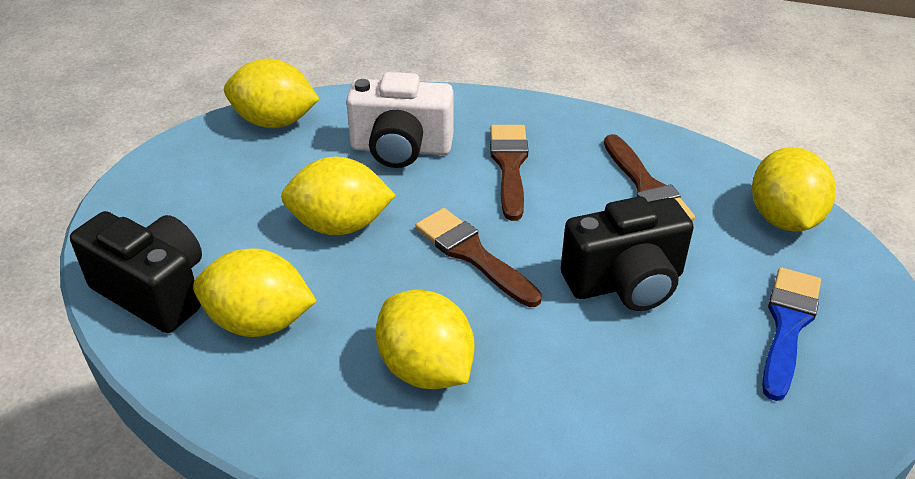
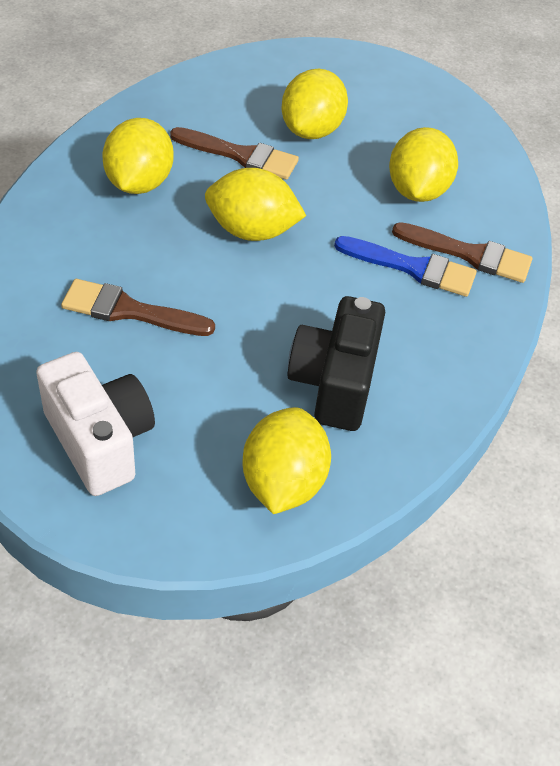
black camera: [70,211,202,333] [561,196,694,311] = 2 -> [287,296,385,431] = 1

